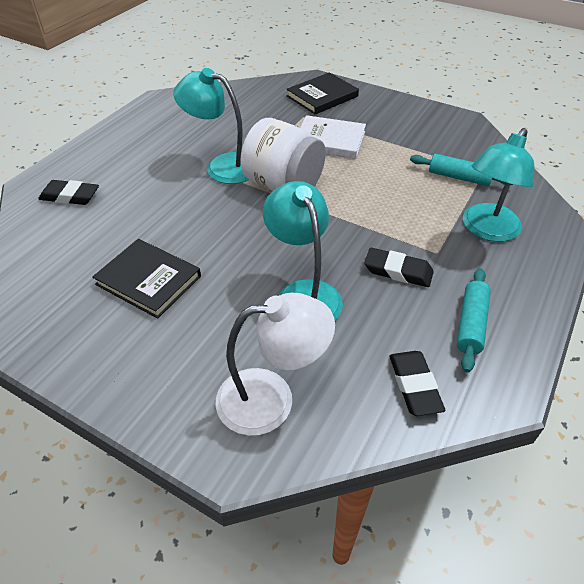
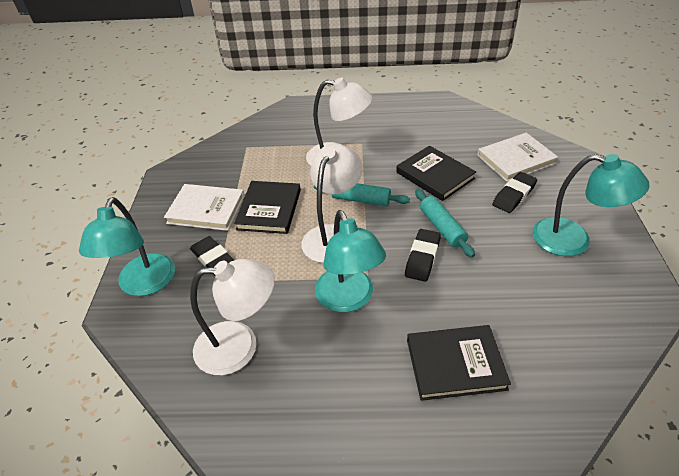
black book: [92,239,201,319] [287,72,359,114] = 2 -> [234,181,301,234] [396,146,476,201] [407,325,511,401] = 3
white book: [300,115,366,159] = 1 -> [164,184,245,231] [477,133,558,182] = 2
white jar: [241,118,326,191] = 1 -> none = 0
white lamp: [216,293,335,436] = 1 -> [190,259,275,375] [301,144,363,263] [306,78,373,166] = 3

